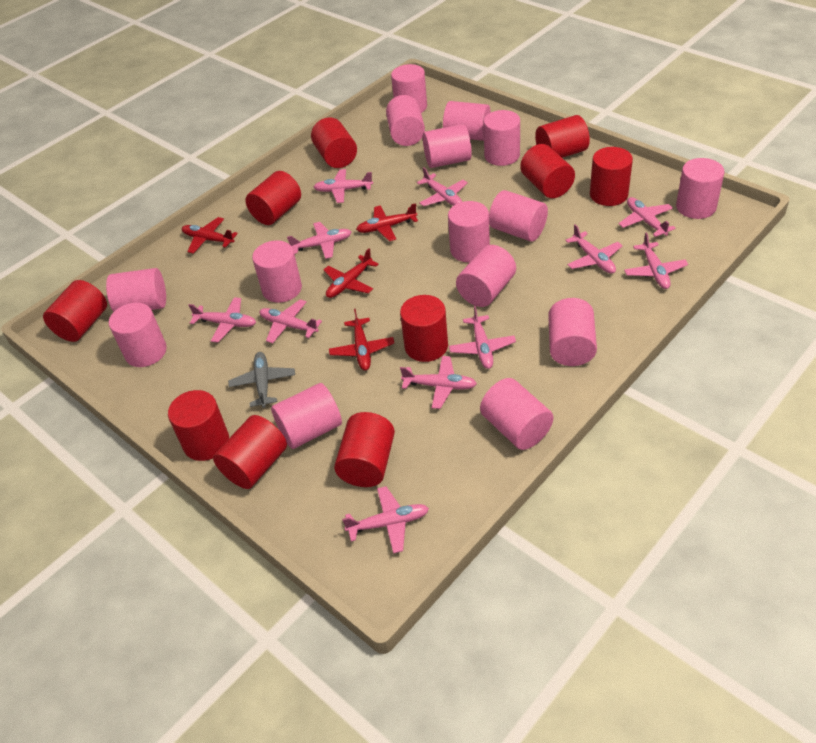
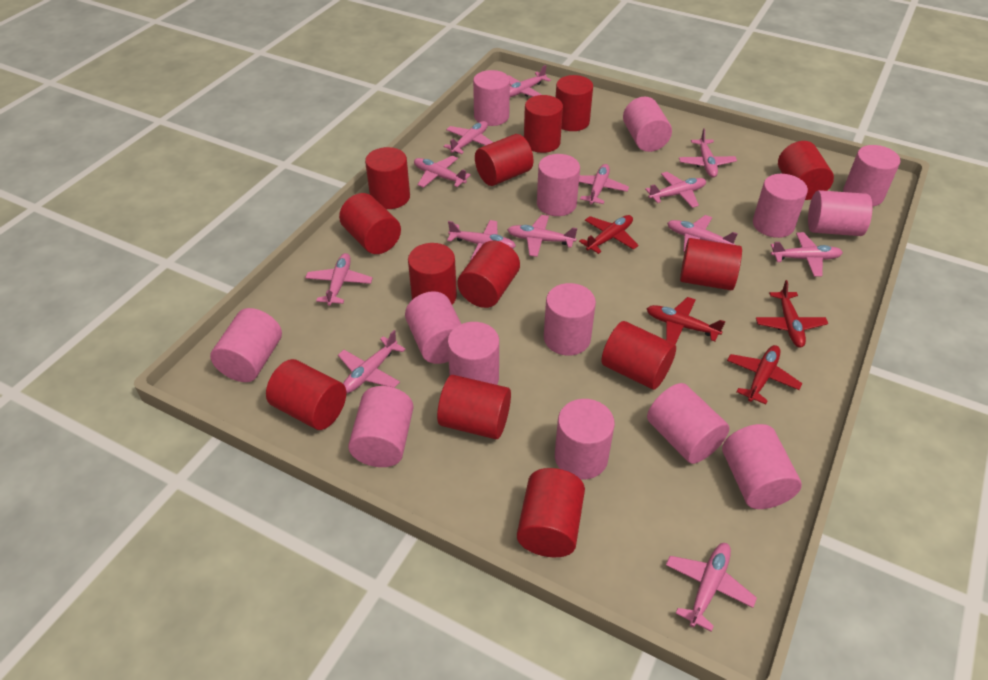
grey plane: [228,352,295,408] = 1 -> none = 0
pink cylinder: [106,268,166,312] [109,303,167,367] [252,240,302,303] [271,383,342,449] [386,95,425,146] [391,64,427,113] [423,124,472,168] [443,101,491,141] [448,201,490,262] [456,245,516,307] [480,378,553,450] [483,110,520,166] [489,190,548,242] [548,298,597,366] [676,158,724,219] = 15 -> [210,308,282,382] [348,386,414,467] [405,291,461,364] [447,322,499,385] [473,70,510,126] [537,154,580,216] [544,283,596,356] [555,399,615,480] [623,97,672,152] [647,383,729,464] [722,424,802,509] [753,174,808,238] [808,190,872,236] [843,145,900,206] = 14
pink plane: [189,297,256,343] [259,299,322,343] [287,222,351,259] [314,169,373,203] [342,486,429,554] [400,356,477,409] [417,167,468,206] [449,306,516,369] [565,224,622,274] [619,197,676,237] [624,232,688,289] = 11 -> [305,253,373,306] [338,330,405,393] [414,156,471,188] [443,121,493,154] [447,220,516,261] [507,215,577,257] [508,65,551,97] [579,164,629,204] [645,172,706,208] [666,543,757,632] [667,215,738,252] [679,128,737,178] [771,232,843,276] = 13
red cylinder: [43,280,107,342] [168,390,229,461] [213,415,287,489] [245,171,301,225] [311,117,357,168] [334,412,395,487] [400,295,448,362] [520,144,575,198] [535,115,590,158] [590,147,633,206] = 10 -> [266,359,346,430] [339,193,401,254] [365,147,410,209] [408,243,457,305] [437,375,511,439] [457,240,520,308] [475,134,533,186] [517,468,585,557] [524,95,563,153] [556,75,593,131] [601,321,676,390] [680,238,742,290] [778,141,834,200] = 13

